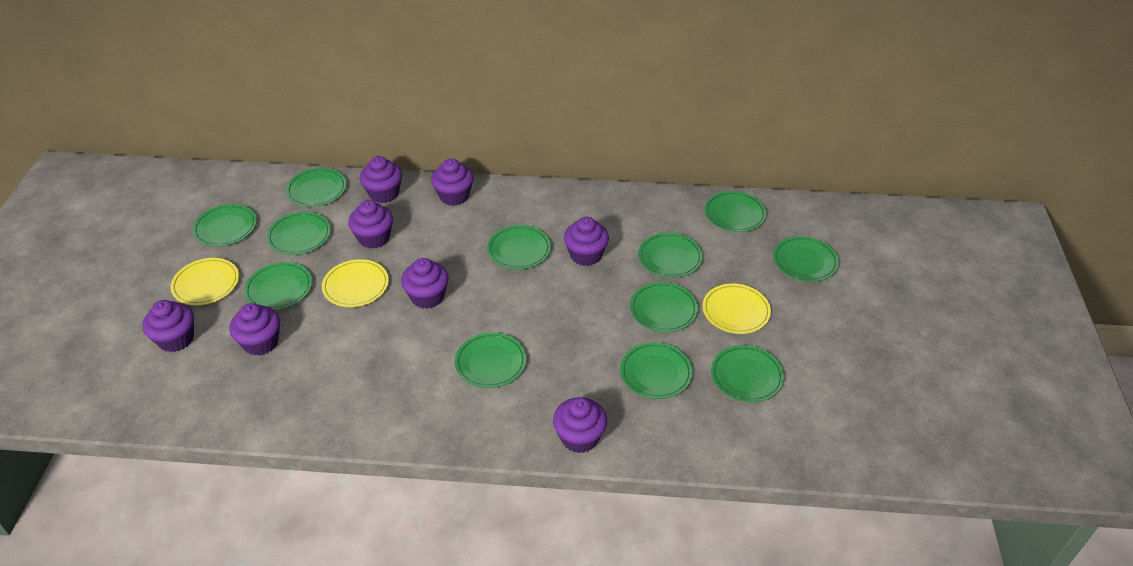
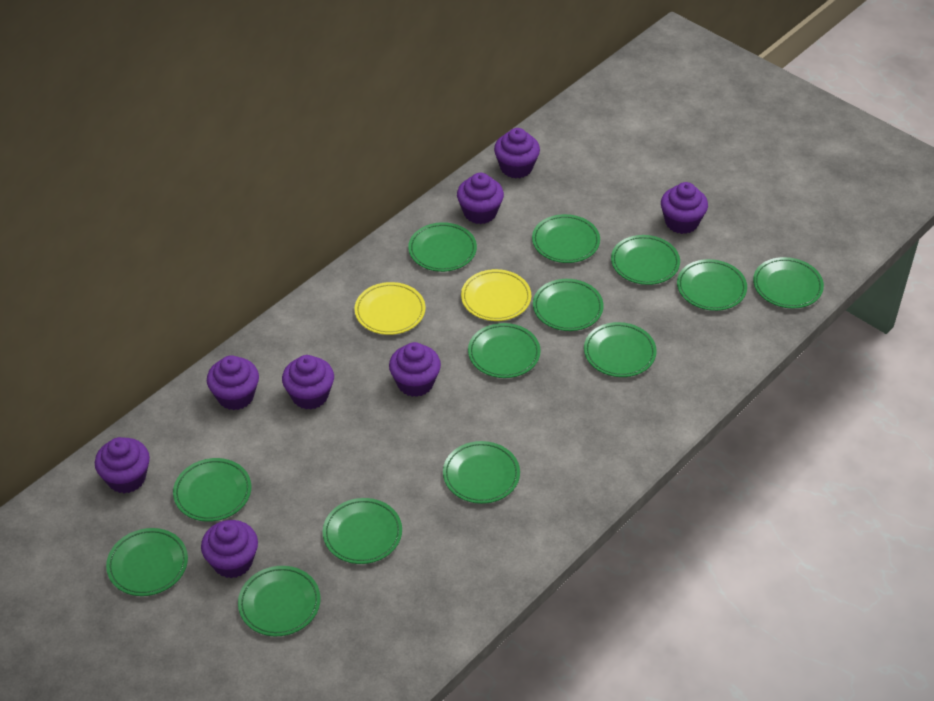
green plate: [192,204,257,246] [244,262,312,310] [267,212,331,255] [286,168,347,207] [455,333,526,388] [487,225,551,270] [620,342,692,399] [630,282,698,332] [638,233,703,278] [705,191,766,232] [711,345,784,402] [773,236,839,282] = 12 -> [106,528,188,596] [173,458,251,522] [238,566,321,636] [323,498,402,564] [408,222,477,272] [443,441,520,504] [468,323,541,378] [532,214,600,263] [533,279,604,331] [584,322,657,377] [611,235,680,285] [677,259,747,311] [753,257,824,309] = 13
yellow plate: [170,258,239,305] [322,259,389,307] [702,284,771,334] = 3 -> [354,282,425,335] [461,269,531,321] = 2

